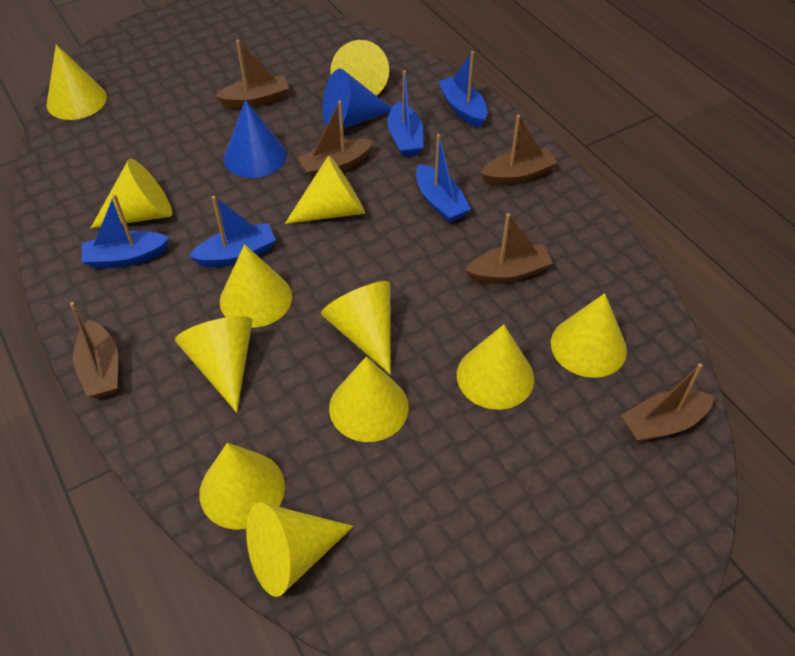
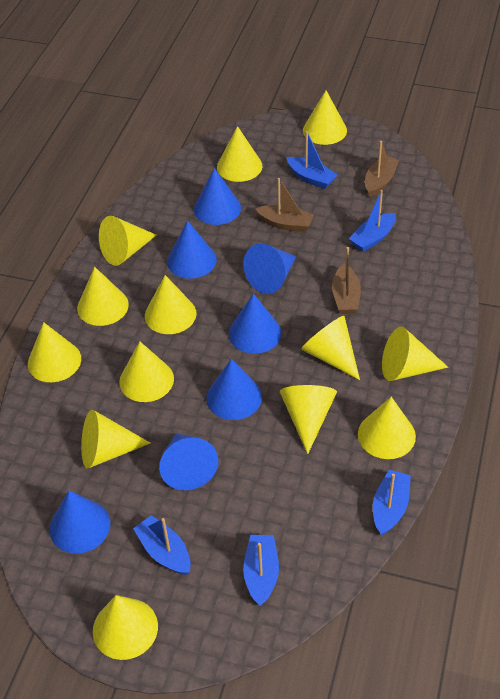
blue cone: [224,100,287,178] [323,69,391,129] = 2 -> [49,490,110,554] [159,433,218,490] [167,220,217,279] [194,168,241,225] [206,359,262,420] [229,293,282,354] [243,243,296,294] = 7
brown boat: [70,302,118,398] [215,40,289,109] [298,100,373,178] [465,213,553,284] [480,115,558,185] [621,363,715,442] = 6 -> [256,178,314,232] [332,247,361,314] [365,141,399,197] = 3
yellow cone: [46,44,107,120] [91,158,172,228] [175,316,252,413] [199,443,285,530] [220,244,292,328] [246,502,354,597] [285,155,365,224] [321,281,391,374] [329,356,409,442] [330,40,389,96] [457,324,534,410] [551,293,627,378] = 12 -> [28,322,81,382] [77,267,129,326] [81,410,151,468] [93,595,158,660] [99,216,157,266] [119,342,174,402] [145,275,196,334] [217,126,262,182] [280,385,337,454] [301,316,360,380] [303,90,347,145] [358,397,416,459] [382,327,448,381] = 13

